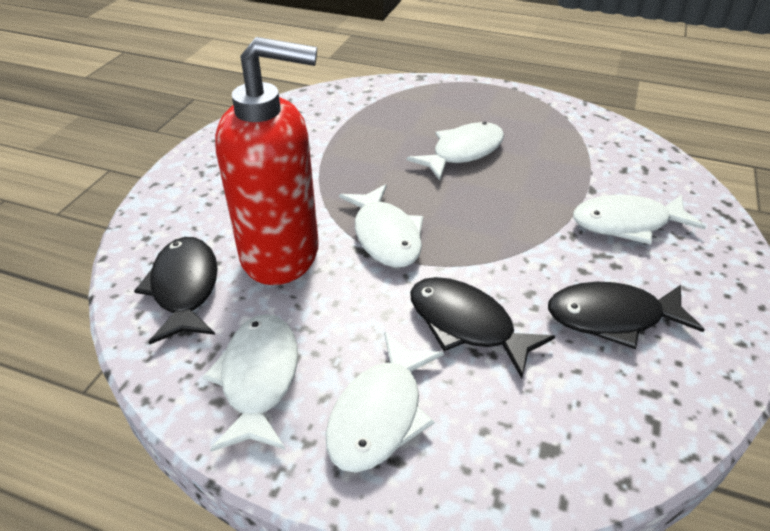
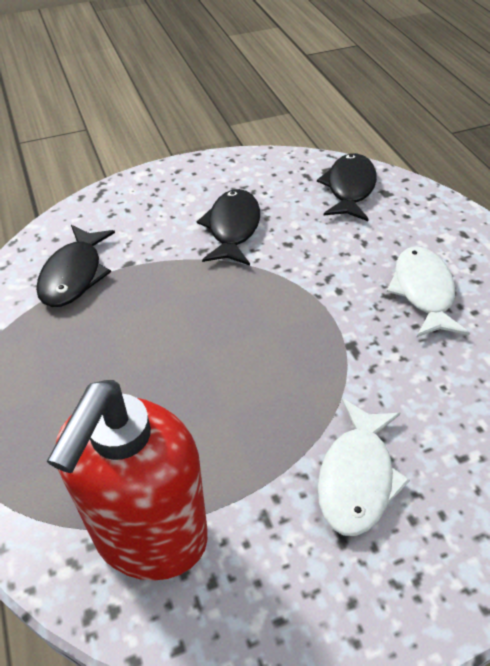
white fish: [203,314,298,452] [326,332,444,473] [339,184,423,268] [407,121,504,180] [573,194,706,245] = 5 -> [318,398,410,536] [387,246,470,338] = 2

